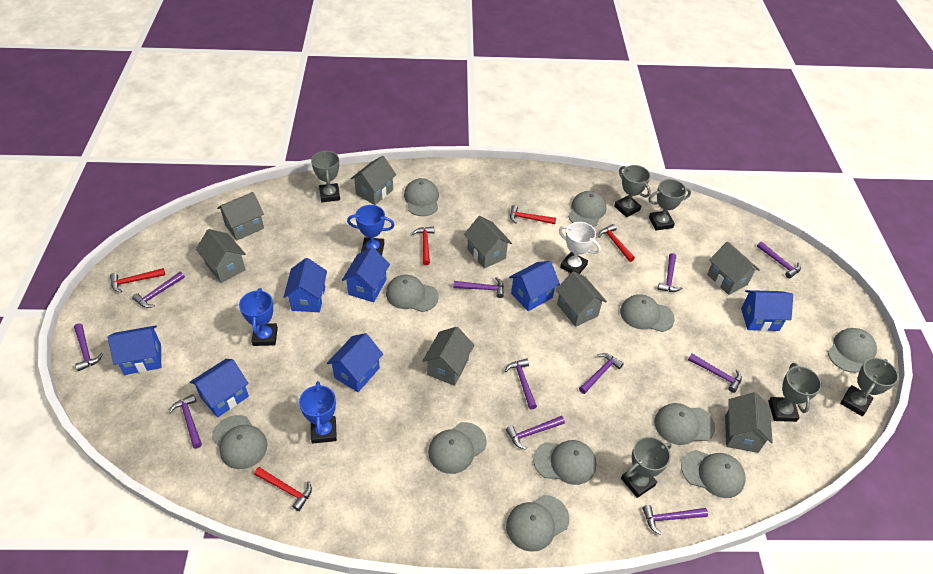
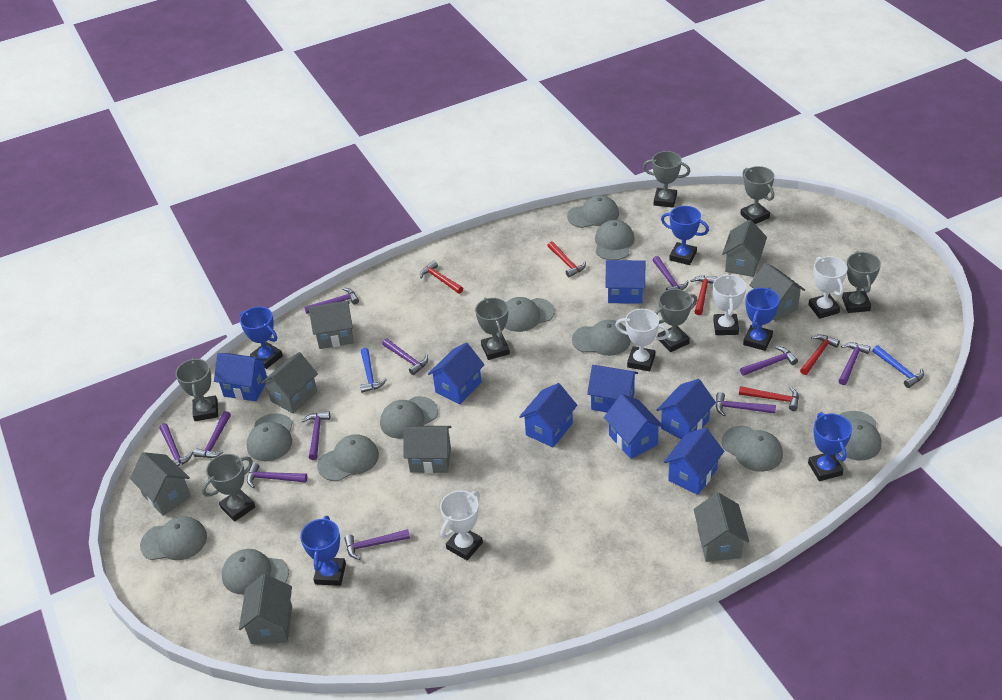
blue hammer: none = 0 -> [360,348,387,393] [872,345,924,388] = 2
blue house: [108,325,161,375] [190,359,249,418] [284,258,327,312] [327,333,383,392] [342,247,390,302] [509,261,560,311] [741,290,793,331] = 7 -> [214,353,267,401] [428,343,485,404] [519,383,577,447] [587,365,638,413] [604,394,664,459] [606,260,645,304] [657,379,716,439] [664,428,724,495] = 8
blue trophy: [239,288,278,346] [299,381,337,444] [347,205,394,256] = 3 -> [240,307,283,369] [300,516,346,586] [661,206,709,265] [743,288,780,351] [808,412,852,481] = 5
grey trophy: [311,150,340,202] [614,165,651,217] [621,437,672,498] [648,179,691,230] [768,363,822,422] [840,358,899,416] = 6 -> [175,358,218,421] [202,454,255,522] [475,298,510,360] [643,151,690,208] [655,289,698,352] [740,166,774,224] [842,251,881,313] = 7
white trophy: [559,222,601,274] = 1 -> [440,490,483,560] [615,309,669,371] [713,274,746,335] [808,256,848,319] = 4

